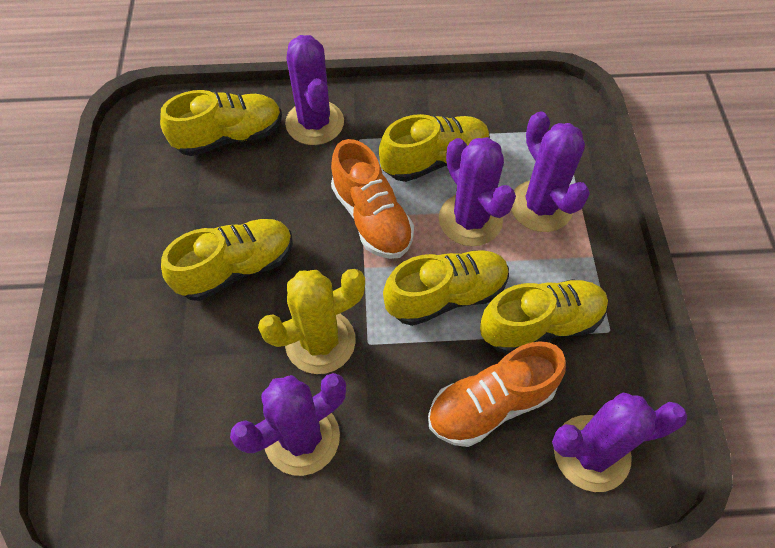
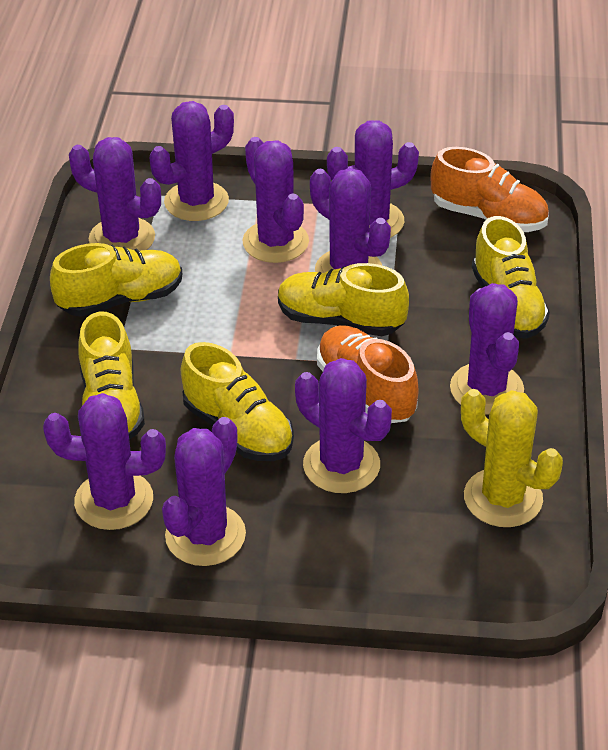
purple cactus: [230,373,346,476] [285,35,344,145] [439,137,516,246] [511,111,590,232] [552,392,687,492] = 5 -> [43,393,166,530] [69,137,161,251] [150,101,234,221] [162,417,246,566] [243,137,309,263] [295,358,392,493] [310,168,391,273] [327,120,419,238] [450,283,524,414] = 9

